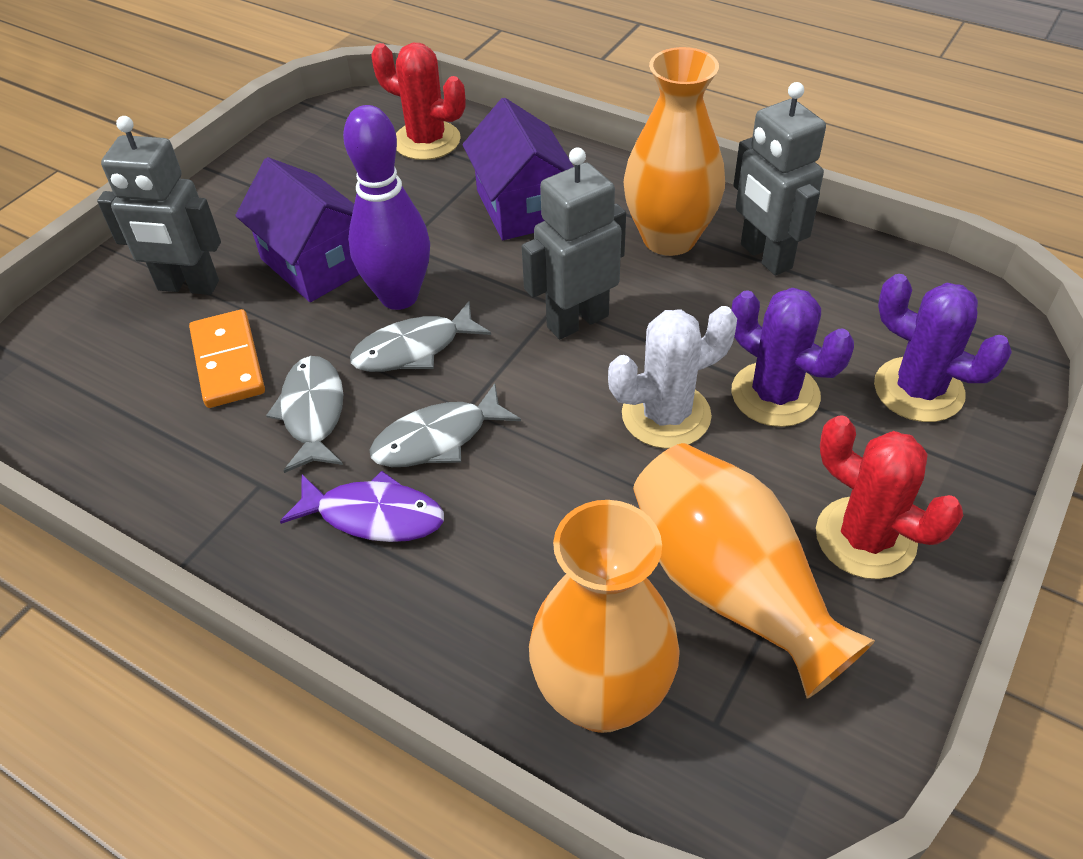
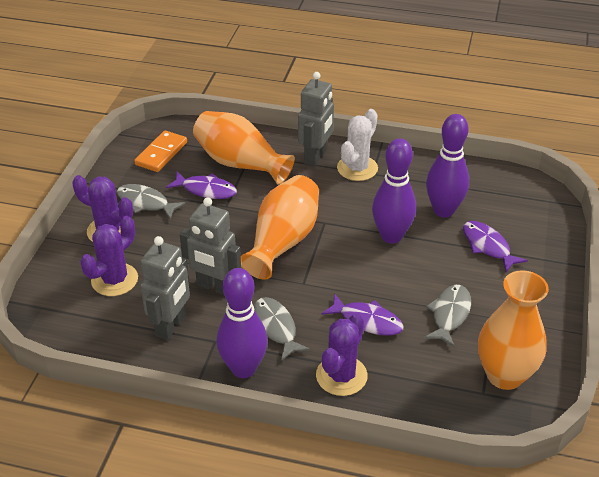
purple bowling pin: [343,105,430,310] = 1 -> [216,268,268,378] [372,138,416,244] [426,114,469,218] = 3
purple cactus: [731,288,854,427] [874,274,1012,422] = 2 -> [72,175,133,242] [80,216,138,296] [316,313,368,396] = 3
purple fish: [280,471,444,542] = 1 -> [166,172,237,199] [321,293,404,336] [463,221,528,272] = 3
purple house: [235,157,360,302] [462,98,574,240] = 2 -> none = 0
red cactus: [371,43,465,160] [816,415,963,579] = 2 -> none = 0

